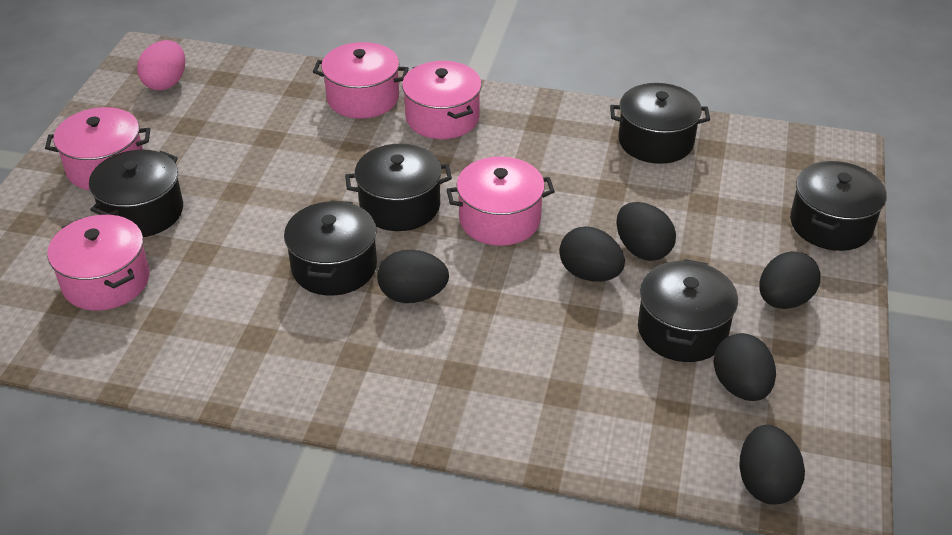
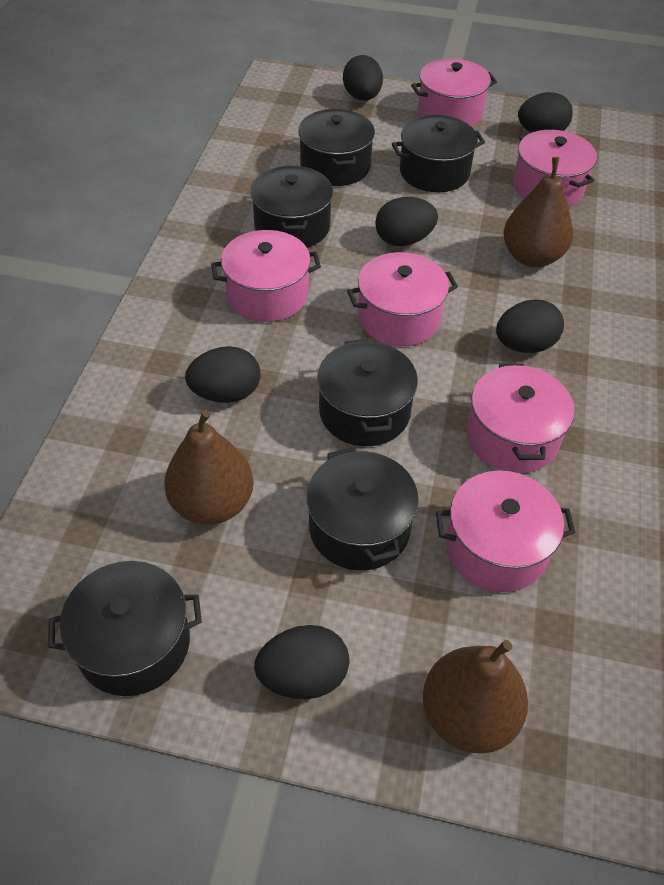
brown pear: none = 0 -> [164,410,253,525] [423,640,528,754] [503,157,573,267] = 3
pink egg: [137,40,185,91] = 1 -> none = 0
pink pot: [45,107,150,190] [47,215,150,310] [313,42,409,119] [402,61,482,139] [446,156,555,246] = 5 -> [211,230,321,322] [347,252,458,346] [411,58,497,126] [436,471,575,592] [467,363,575,473] [513,130,597,206] = 6

